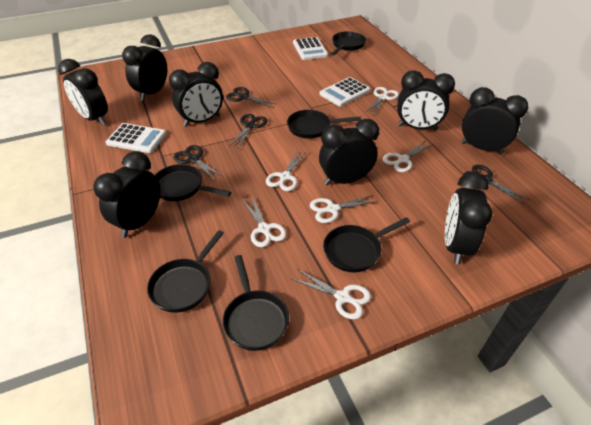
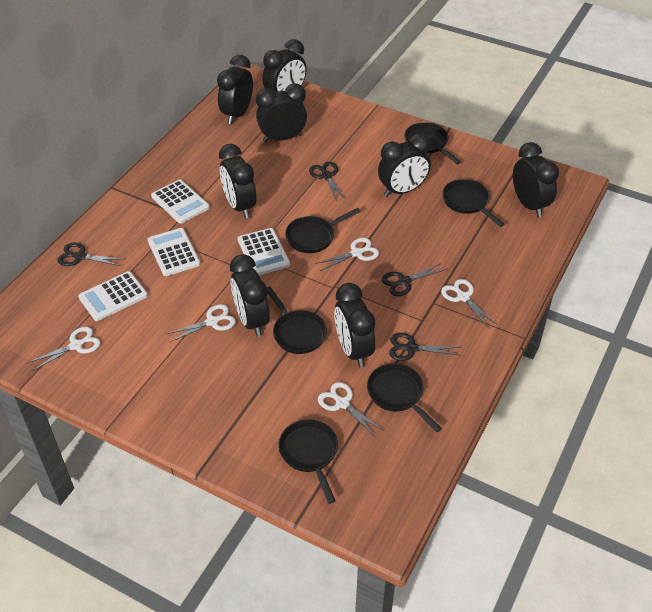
white calculator: [106,123,166,153] [293,37,328,60] [320,77,371,107] = 3 -> [78,271,148,321] [148,228,200,276] [151,179,209,224] [238,228,290,275] = 4
white scissors: [242,197,286,247] [266,151,306,191] [292,269,371,320] [310,195,378,223] [365,87,399,115] [383,141,434,172] = 6 -> [28,327,101,371] [166,304,236,342] [315,238,379,271] [318,382,383,436] [441,279,496,328] = 5

